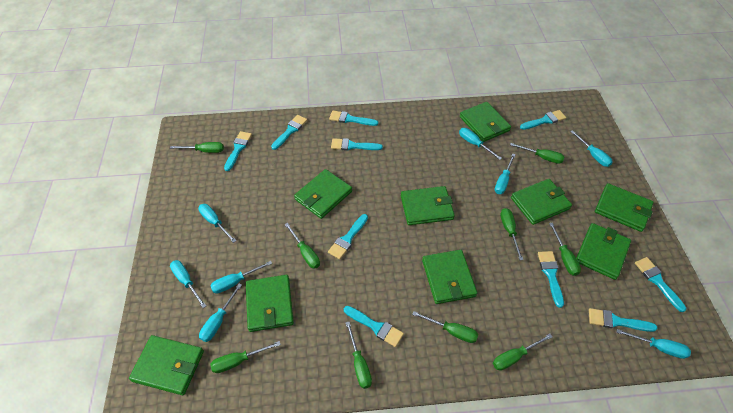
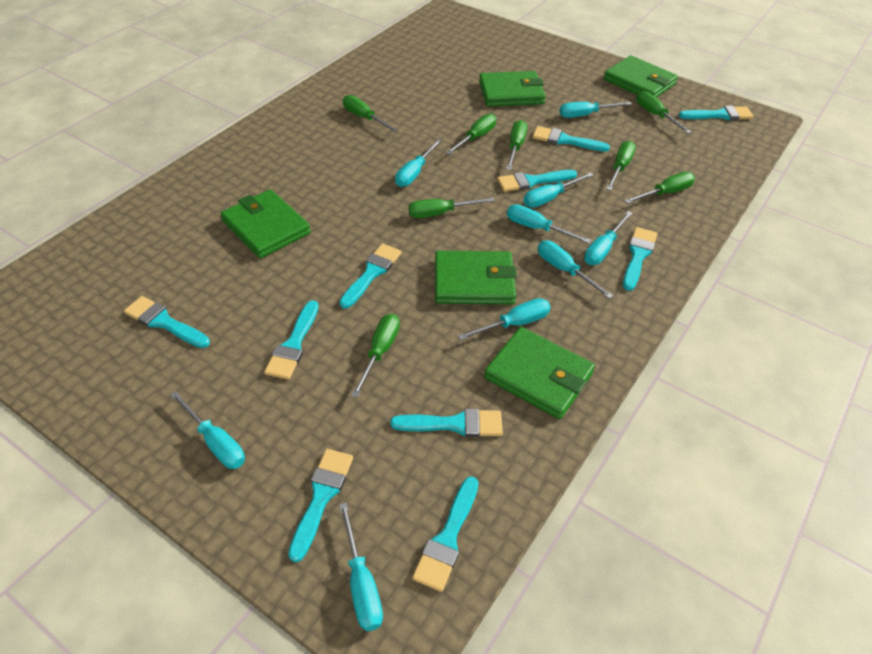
green screwdriver: [170,142,224,153] [210,341,281,373] [285,223,320,269] [345,321,372,389] [412,311,478,343] [493,334,552,371] [500,208,523,260] [510,143,564,164] [549,223,581,276] = 9 -> [343,95,398,132] [351,314,400,398] [408,197,495,218] [446,114,496,155] [506,120,527,170] [606,141,636,191] [624,172,695,204] [636,91,691,133] = 8
green wallet: [129,335,204,395] [246,275,294,332] [294,169,352,219] [401,186,455,225] [422,250,477,304] [460,102,511,142] [511,179,572,225] [576,223,631,280] [595,183,654,232] = 9 -> [220,189,311,258] [435,251,517,304] [479,71,546,107] [484,327,595,419] [604,55,678,98] = 5
turquoise screwdriver: [170,260,206,308] [198,204,236,243] [199,284,242,342] [211,261,272,294] [459,128,502,160] [495,154,516,194] [570,130,613,167] [616,329,691,359] = 8 -> [170,391,245,469] [339,503,383,631] [395,139,442,187] [458,298,550,340] [507,204,592,244] [523,172,594,207] [538,241,613,299] [560,102,632,118] [584,211,633,265] = 9

